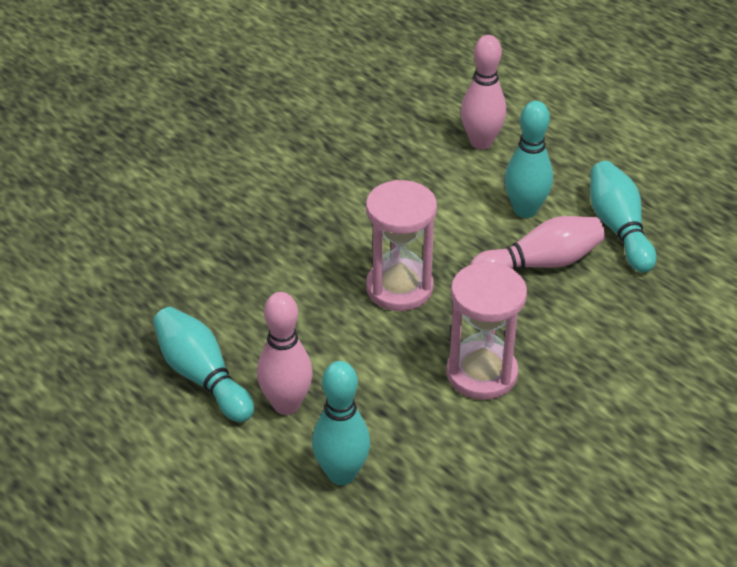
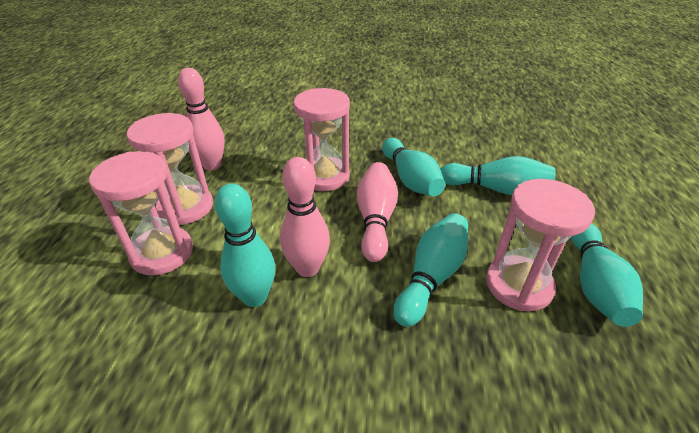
pink hourglass: [366,180,437,311] [446,262,527,400] = 2 -> [89,151,193,275] [127,113,213,225] [294,88,350,191] [486,179,595,311] = 4
turquoise bowling pin: [153,307,254,422] [312,361,370,485] [505,101,553,218] [590,161,657,273] = 4 -> [215,183,275,307] [382,138,445,196] [393,213,468,327] [440,156,555,195] [571,223,643,327] = 5

